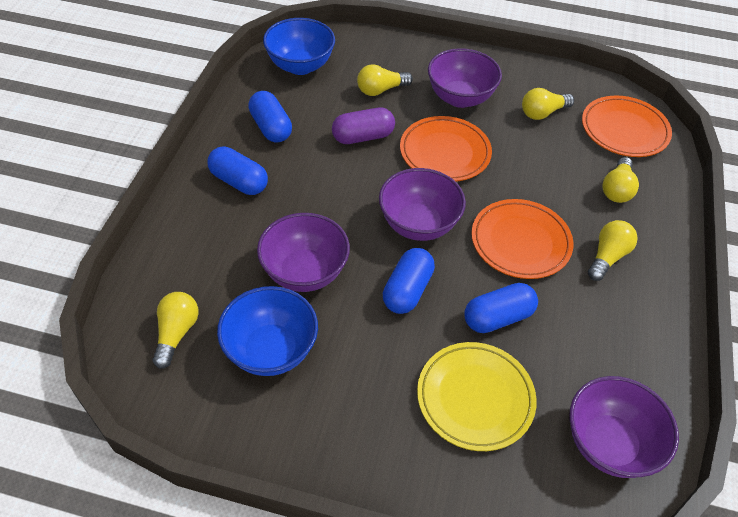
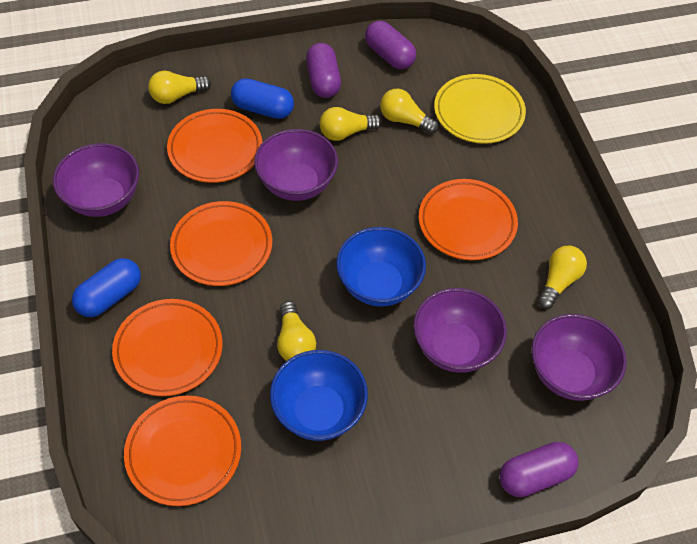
blue capsule: [207,147,268,195] [248,91,292,143] [383,248,435,314] [464,283,538,333] = 4 -> [72,258,141,317] [231,78,294,119] = 2
orange plate: [400,116,492,182] [471,199,574,279] [582,96,672,157] = 3 -> [112,299,223,396] [124,396,241,506] [167,109,263,183] [170,201,272,286] [419,179,518,260] = 5
purple capsule: [332,107,395,144] = 1 -> [306,43,341,98] [365,21,416,69] [500,442,579,497] = 3

